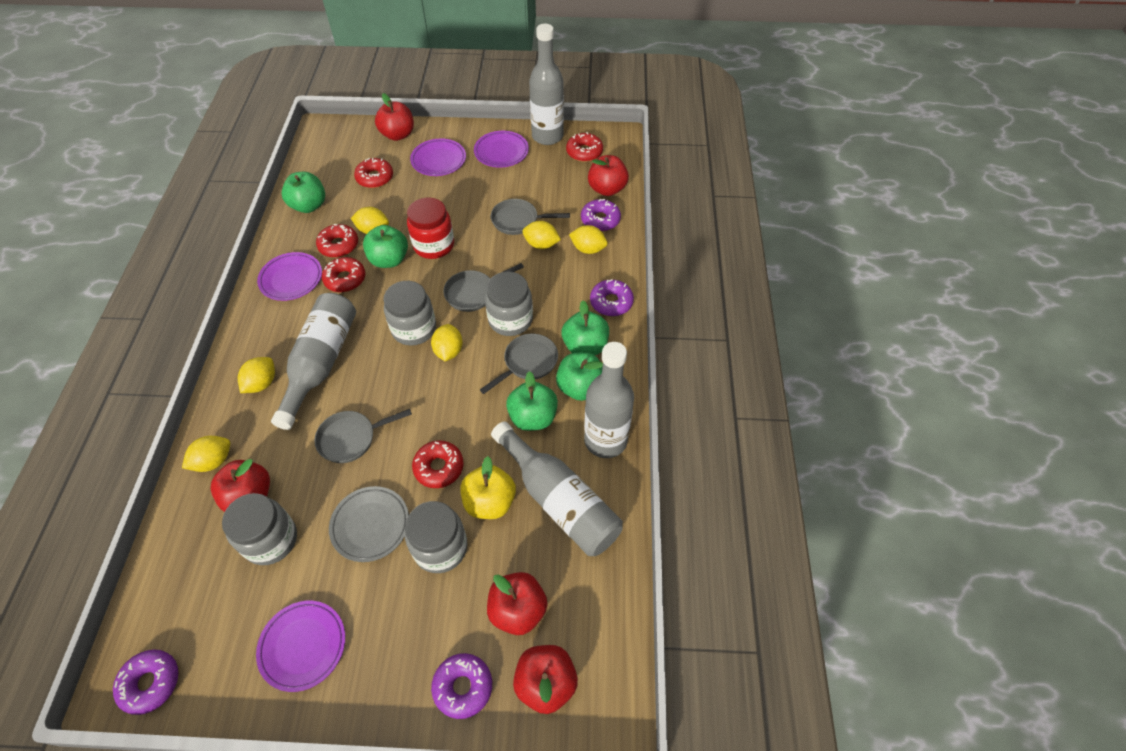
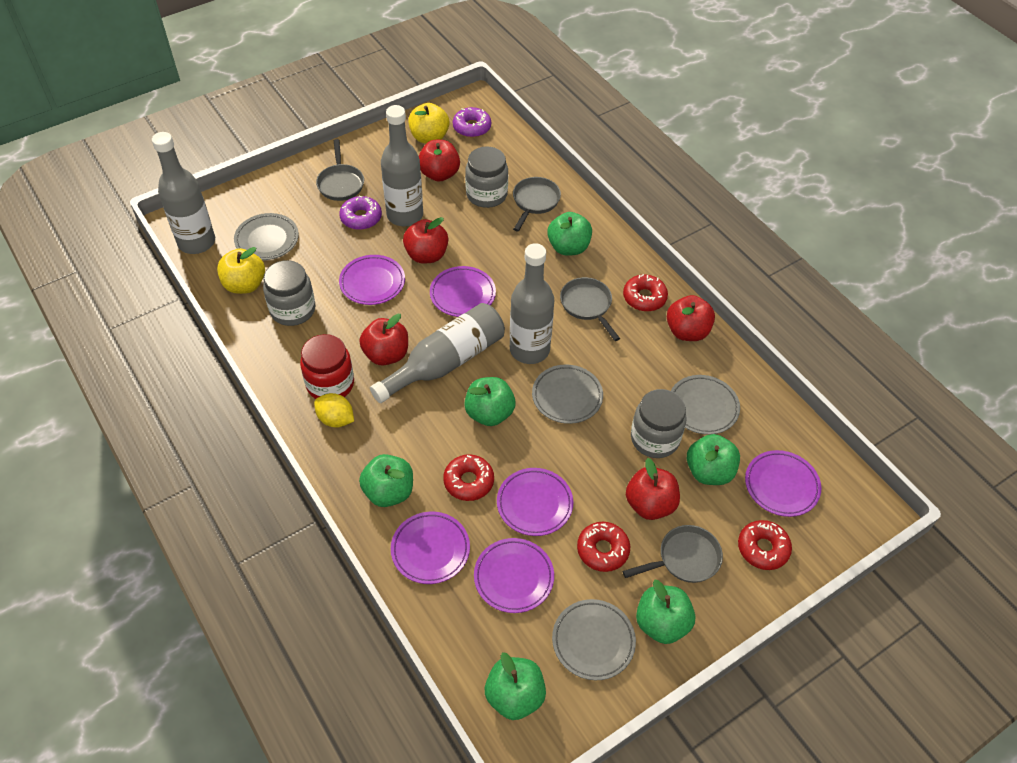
green apple: [282,172,325,213] [363,225,408,268] [506,371,558,431] [556,352,603,401] [561,301,609,355] = 5 -> [359,454,413,507] [464,377,516,426] [485,652,546,720] [547,212,592,256] [636,580,695,644] [687,434,740,485] = 6
grey jar: [222,493,297,565] [383,281,436,345] [405,501,467,573] [485,271,533,336] = 4 -> [263,260,315,326] [465,147,508,208] [631,389,686,458] = 3
grey plate: [329,486,409,562] = 1 -> [234,213,299,260] [532,364,603,424] [552,599,636,680] [671,375,740,435] = 4
purple donut: [113,649,179,715] [431,653,492,719] [581,199,621,231] [590,279,634,316] = 4 -> [339,196,382,230] [453,107,491,137] = 2
purple plate: [256,601,345,692] [257,252,322,301] [410,139,466,176] [474,131,529,168] = 4 -> [339,255,405,305] [391,512,470,584] [430,266,496,317] [474,538,554,613] [497,468,573,536] [745,450,821,517] = 6
red donut: [316,224,358,258] [322,257,365,292] [354,158,393,188] [412,440,464,488] [566,132,603,162] = 5 -> [443,454,494,501] [577,522,630,572] [623,274,668,311] [738,520,792,570] = 4
yellow apple: [460,456,516,519] = 1 -> [217,247,265,294] [408,103,449,144] = 2
yellow lemon: [182,436,230,472] [238,357,275,393] [351,207,389,234] [431,324,463,361] [522,221,561,249] [569,225,608,254] = 6 -> [314,393,354,427] = 1

